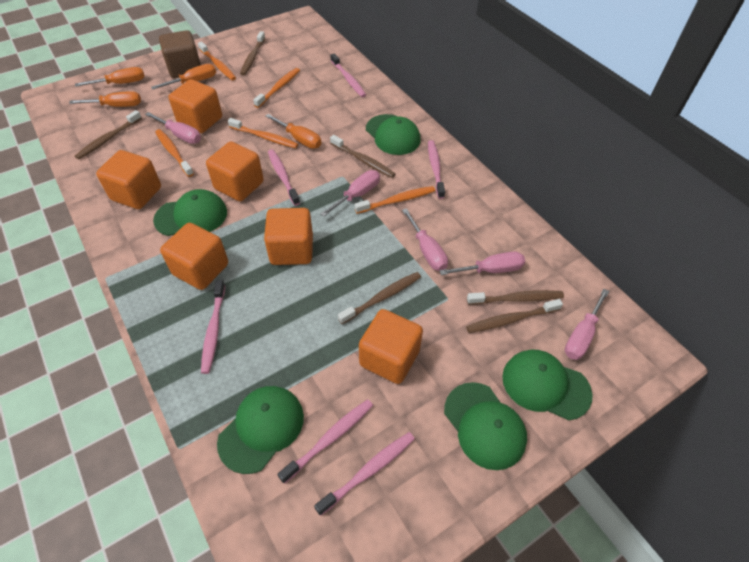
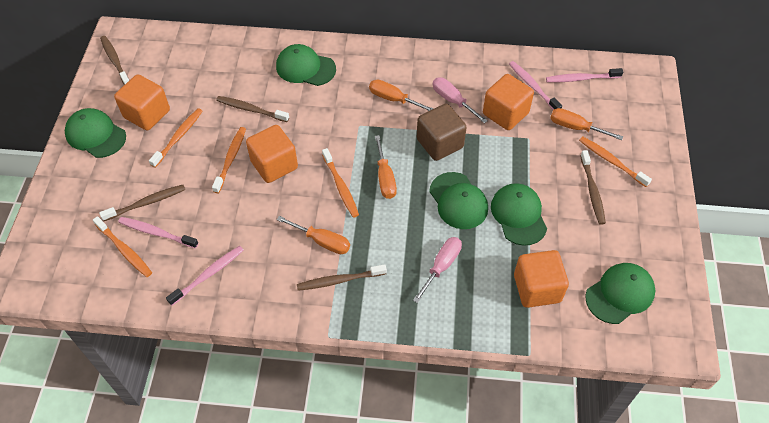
brown toothbrush: [75,110,142,159] [240,31,265,75] [330,135,395,178] [338,272,421,324] [466,299,563,333] [467,290,564,305] = 6 -> [99,185,185,221] [100,36,129,85] [216,96,289,122] [297,264,387,291] [580,150,606,224] = 5
orange cube: [96,150,161,209] [160,223,228,290] [168,79,222,133] [206,142,264,201] [264,208,313,265] [359,309,423,384] = 6 -> [114,75,170,130] [246,125,298,183] [483,74,534,130] [514,250,569,308] = 4
pink screwdriver: [145,112,201,144] [320,170,380,217] [402,208,448,271] [439,251,525,275] [565,289,609,360] = 5 -> [413,237,462,303] [433,77,488,123] = 2
pink toothbrush: [201,280,225,374] [268,149,300,206] [277,399,373,484] [314,432,415,516] [331,53,366,97] [428,140,445,199] = 6 -> [118,217,198,248] [166,246,244,306] [509,61,562,110] [546,68,623,82] = 4

